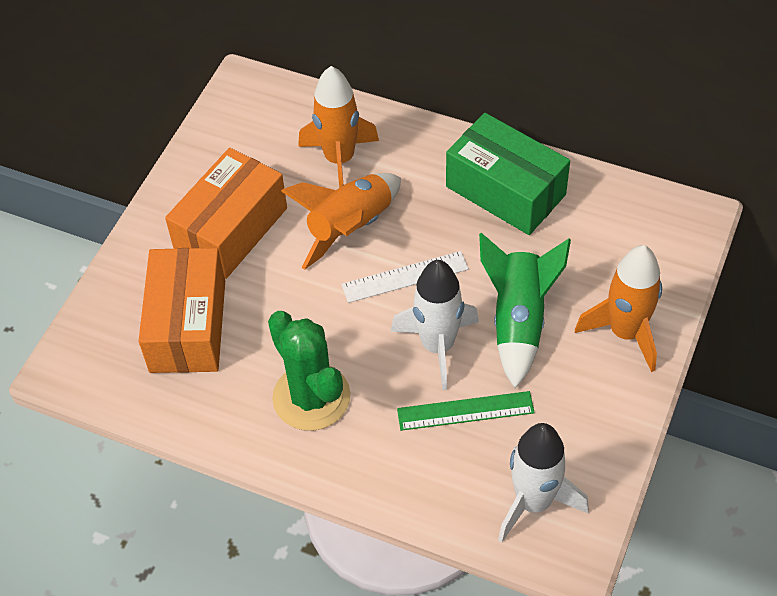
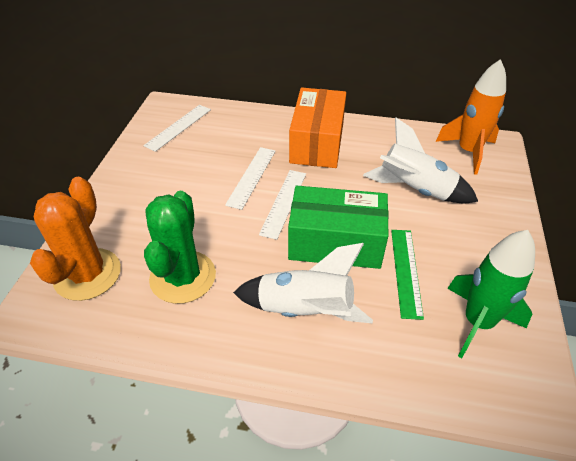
orange box: [139,248,225,373] [165,148,287,279] = 2 -> [289,88,346,168] = 1
orange cactus: none = 0 -> [30,177,121,301] = 1
orange rocket: [281,173,401,270] [298,66,379,188] [575,245,662,372] = 3 -> [436,59,506,175] = 1
white ruler: [341,251,469,303] = 1 -> [143,105,211,152] [225,147,276,210] [259,170,306,240] = 3

